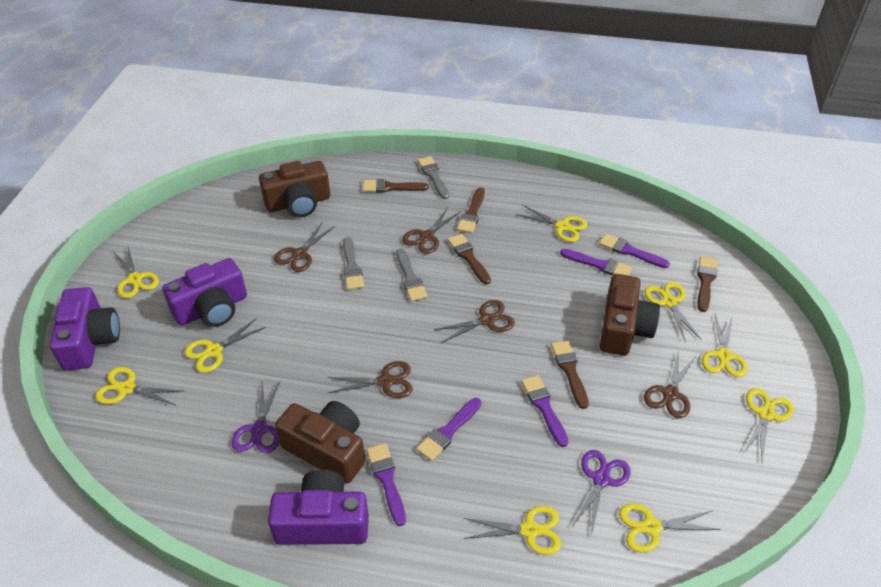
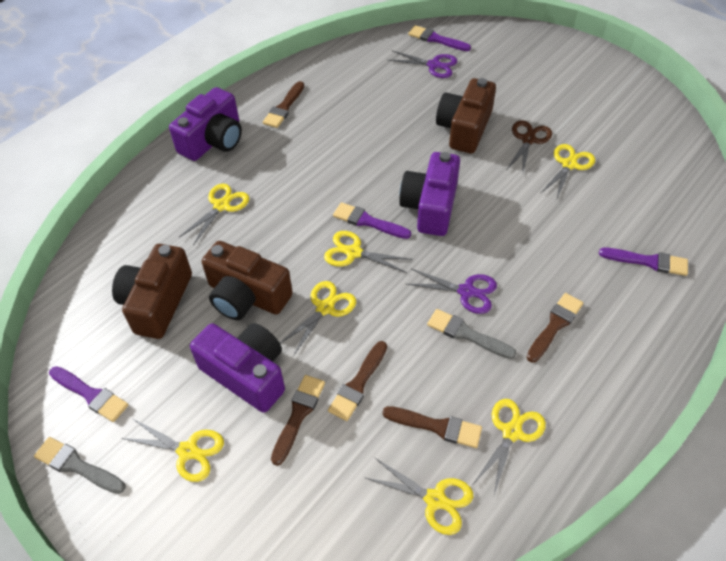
brown scissors: [274,223,335,272] [328,361,413,398] [402,208,460,254] [434,300,515,343] [644,350,696,418] = 5 -> [507,120,552,173] = 1
grey brush: [343,237,364,290] [396,248,428,302] [418,156,449,199] = 3 -> [34,437,125,494] [427,309,516,359] = 2
purple brush: [367,443,406,526] [416,398,481,461] [521,375,569,447] [560,249,632,276] [599,234,670,268] = 5 -> [49,366,129,422] [333,202,411,239] [408,25,471,51] [599,248,688,276] = 4
yellow scissors: [95,367,182,405] [113,247,159,298] [184,318,266,373] [463,506,561,555] [516,205,588,242] [619,503,720,552] [644,282,701,342] [702,314,747,377] [743,388,794,462] = 9 -> [121,419,224,482] [179,184,249,245] [280,281,356,356] [324,231,413,273] [366,457,473,535] [473,399,546,495] [541,144,595,201] = 7

